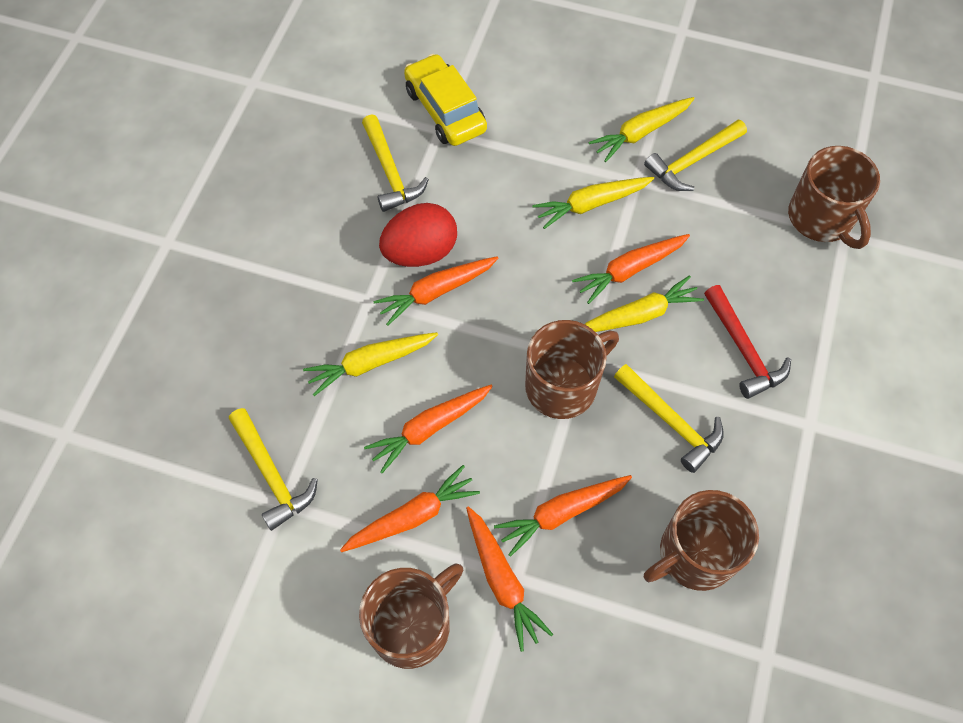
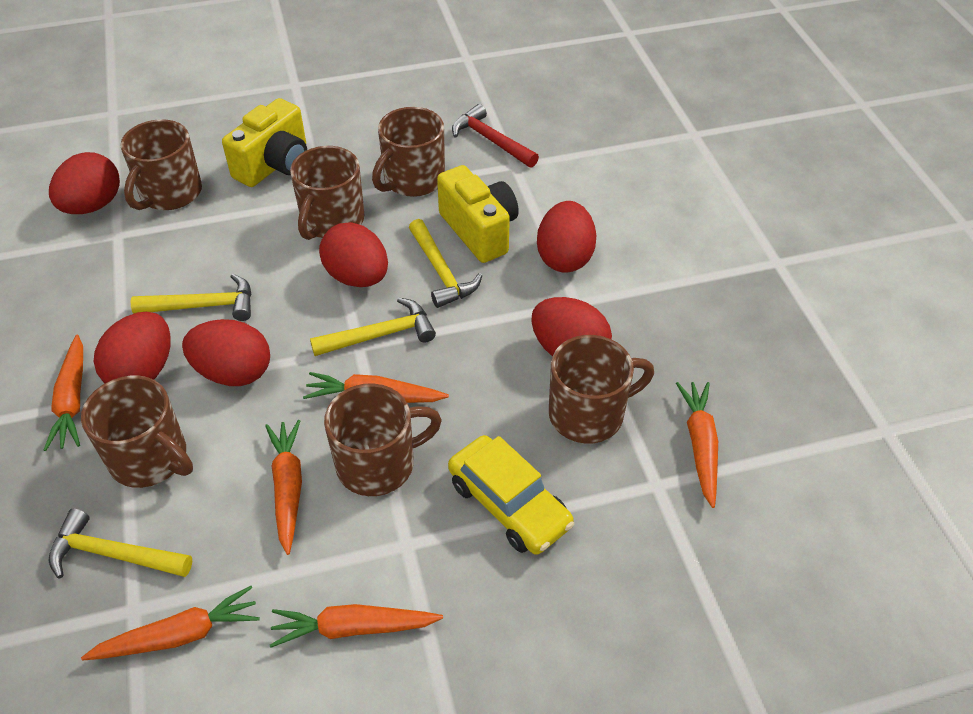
brown mug: [359,563,463,669] [525,320,619,419] [644,490,759,591] [788,146,880,249] = 4 -> [81,376,193,488] [120,119,202,210] [290,146,364,240] [324,383,442,496] [372,107,445,197] [549,335,654,443] = 6
red egg: [379,203,457,267] = 1 -> [49,152,120,214] [93,312,171,383] [182,319,270,386] [319,222,388,287] [531,297,612,356] [537,201,596,273] = 6
yellow camera: none = 0 -> [222,98,307,187] [437,165,519,263] = 2
yellow carrot: [303,332,438,396] [533,177,654,229] [585,275,704,332] [589,97,694,162] = 4 -> none = 0

